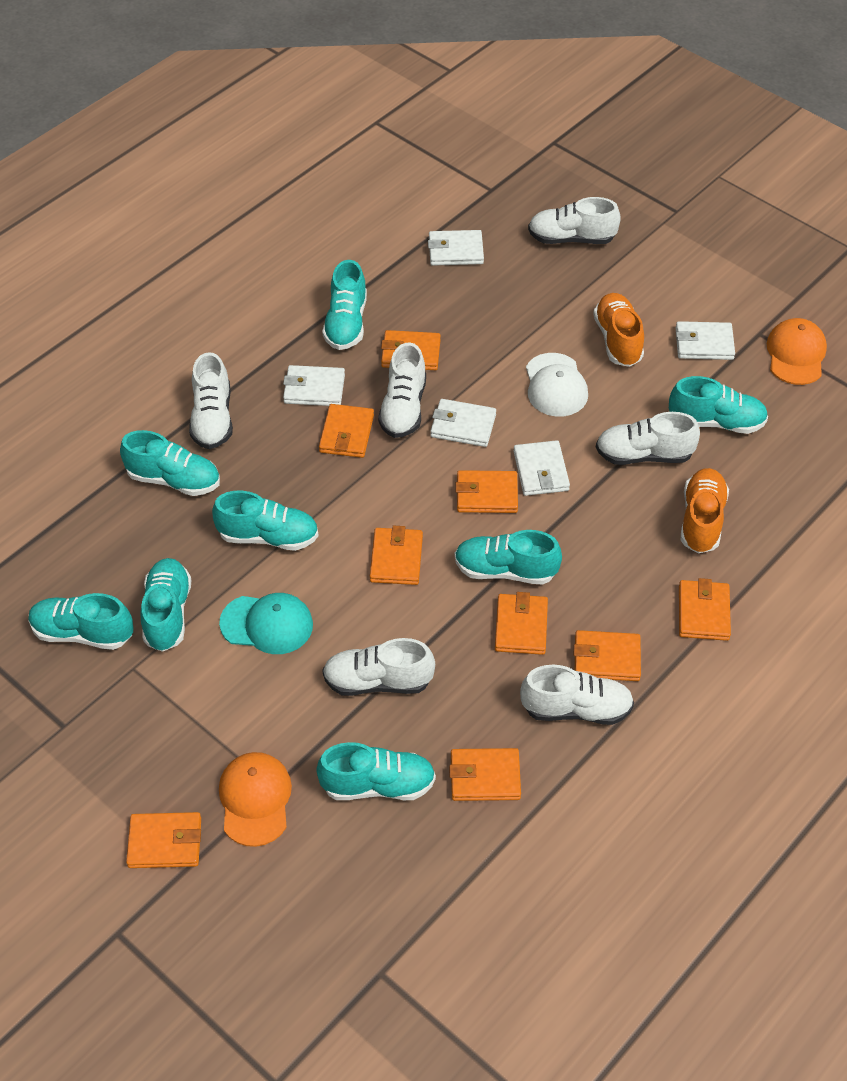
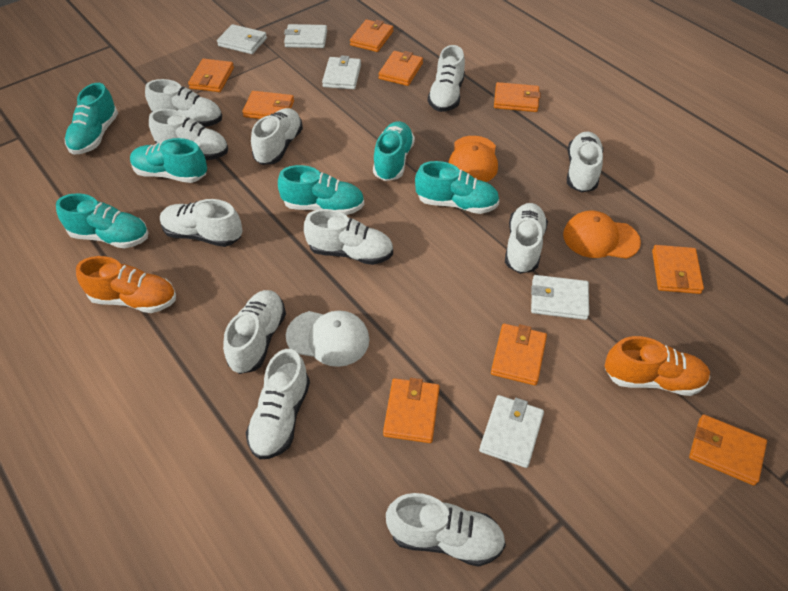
turquoise cap: [219,593,313,654] = 1 -> none = 0
turquoise shoe: [28,593,133,650] [120,430,220,496] [140,558,192,652] [212,491,318,551] [316,742,436,800] [322,260,367,350] [455,530,562,585] [669,376,768,434] = 8 -> [56,193,149,248] [65,83,118,155] [130,138,207,183] [278,165,364,215] [373,121,415,181] [415,161,499,214] = 6
white shoe: [189,352,233,449] [322,638,435,696] [378,342,426,438] [520,665,634,725] [528,197,621,244] [596,412,700,465] = 6 -> [145,79,222,127] [149,109,228,160] [160,199,242,247] [223,290,286,374] [246,349,310,459] [251,108,303,165] [304,209,393,265] [386,493,506,567] [428,45,465,112] [505,203,548,274] [567,132,603,193] = 11

